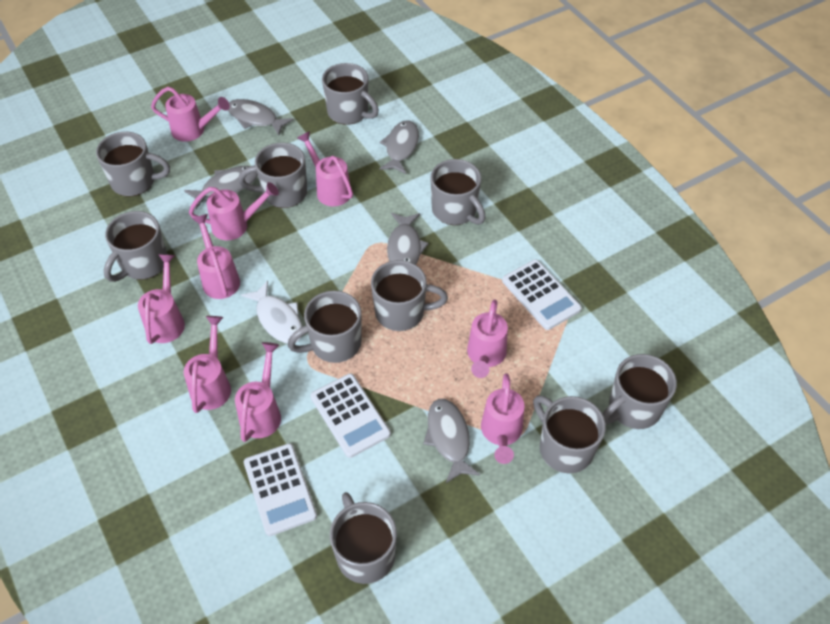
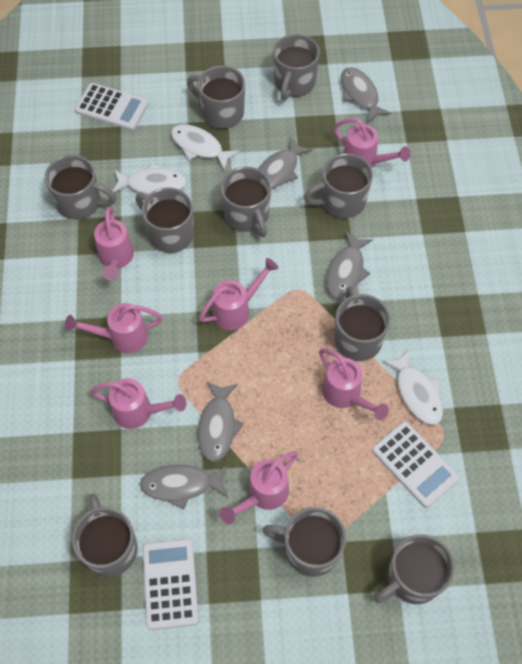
pink watering can: [138,254,185,344] [151,87,230,142] [184,316,231,413] [189,182,279,240] [192,214,240,299] [235,342,281,442] [297,131,353,206] [467,299,508,378] [481,373,525,464] = 9 -> [65,303,163,353] [90,378,187,429] [94,207,134,281] [199,258,279,330] [220,451,298,524] [319,349,389,420] [333,118,410,168] = 7
white fish: [241,281,302,343] = 1 -> [112,163,187,194] [171,124,240,170] [382,349,443,425] = 3

